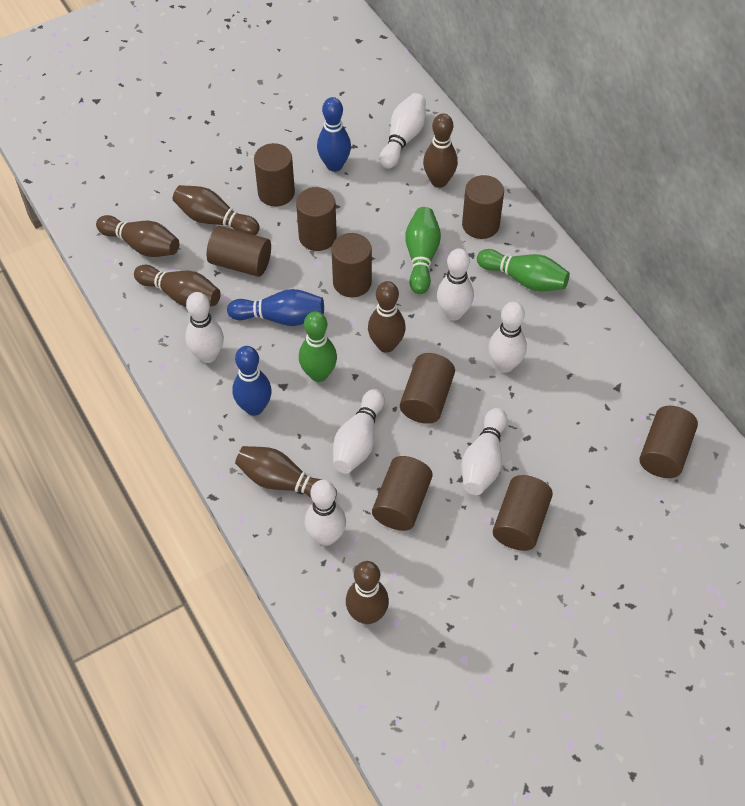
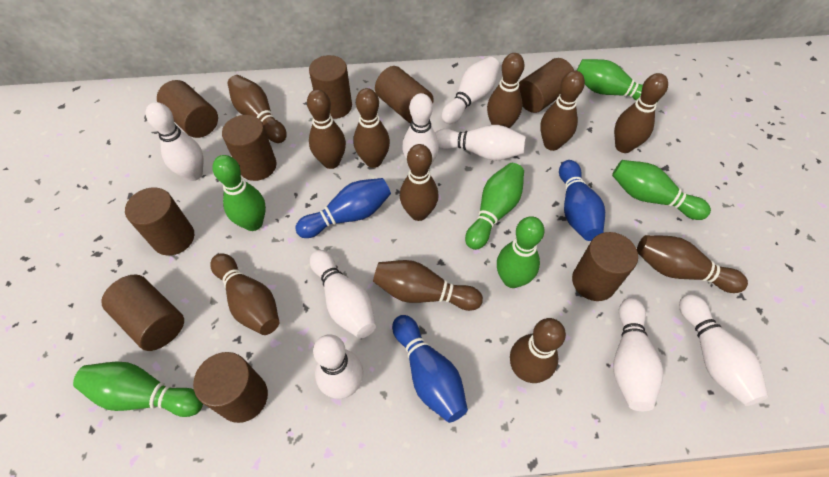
brown bowling pin: [96,215,179,257] [134,265,221,307] [173,185,260,235] [235,446,337,499] [346,561,389,624] [368,281,406,353] [423,113,458,188] = 7 -> [210,253,279,335] [228,75,287,143] [307,89,346,169] [353,88,390,168] [373,260,483,311] [400,144,439,221] [487,53,525,128] [510,318,566,383] [540,71,585,151] [614,73,668,153] [637,235,748,293] = 11
green bowling pin: [299,311,337,382] [405,207,441,294] [477,249,570,291] = 3 -> [73,361,203,417] [212,155,266,231] [465,163,524,250] [497,216,544,288] [576,59,659,102] [612,160,711,220] = 6
white bowling pin: [185,292,224,363] [304,480,346,546] [333,389,385,473] [379,93,426,169] [437,248,474,321] [461,408,507,495] [488,302,527,373] = 7 -> [146,102,203,181] [310,250,376,338] [313,334,363,399] [402,93,439,164] [435,125,526,161] [442,57,500,124] [613,298,663,411] [679,294,768,406] = 8

